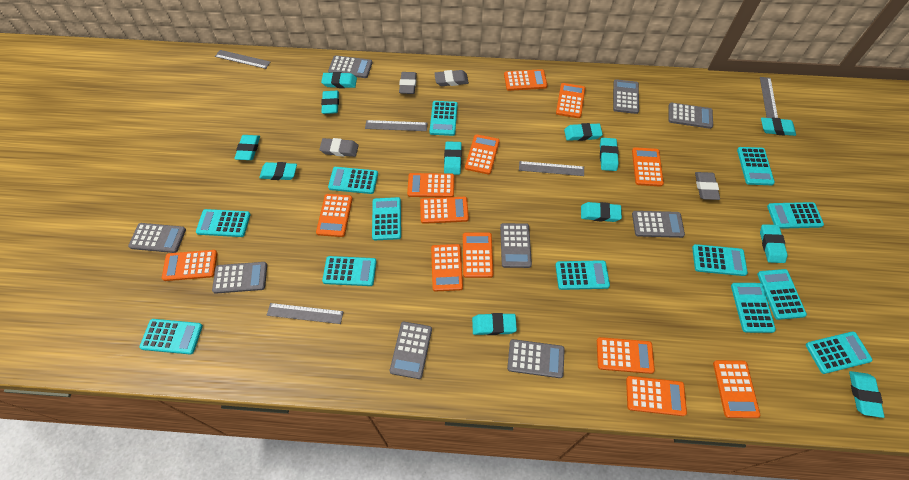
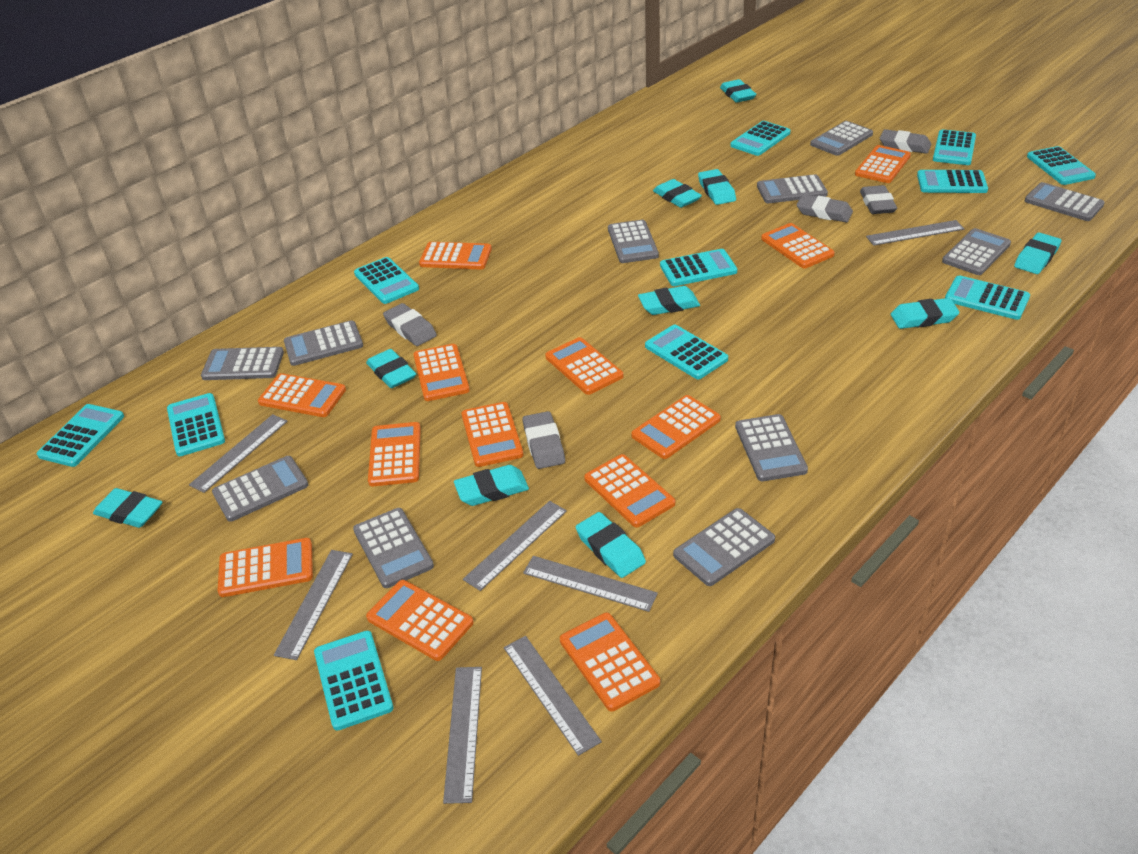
grey calculator: [128,223,186,253] [212,262,267,294] [328,55,372,78] [390,322,432,379] [500,223,532,268] [507,339,565,378] [613,79,639,114] [632,211,685,238] [668,103,713,129] = 9 -> [201,347,284,380] [212,456,308,522] [284,320,363,366] [353,508,434,588] [608,220,659,263] [673,508,775,586] [735,414,808,481] [757,174,828,203] [810,121,873,156] [942,228,1011,275] [1025,182,1105,221] = 11
grey eraser: [319,138,358,157] [399,72,417,94] [434,70,469,86] [695,172,720,200] = 4 -> [383,303,437,346] [523,411,565,469] [797,194,853,222] [860,185,897,214] [880,129,931,154] = 5
grey ruler: [215,50,270,69] [267,303,344,324] [365,120,427,131] [519,161,584,176] [760,77,778,118] = 5 -> [189,414,288,493] [274,550,353,660] [443,667,482,804] [463,501,567,591] [504,636,602,756] [523,556,658,612] [866,220,964,246] = 7
turquoise calculator: [139,319,203,355] [196,209,251,237] [322,256,377,286] [328,167,378,194] [372,197,401,240] [430,101,458,136] [555,260,610,290] [692,244,748,276] [731,283,776,333] [737,147,775,185] [757,269,807,320] [767,202,824,229] [806,331,873,374] = 13 -> [37,404,124,467] [167,393,225,456] [314,631,393,731] [354,257,419,304] [645,324,728,379] [660,249,737,286] [731,121,791,156] [917,170,988,193] [933,129,976,165] [945,275,1030,320] [1027,146,1096,185] = 11
turquoise eraser: [234,135,260,160] [259,162,297,180] [321,72,357,88] [321,91,339,114] [444,141,462,175] [472,313,517,335] [564,123,603,141] [581,202,622,222] [600,138,619,171] [760,224,788,263] [761,117,796,136] [849,371,885,418] = 12 -> [93,488,162,528] [366,349,416,388] [454,465,529,506] [576,512,646,578] [638,286,700,315] [653,179,702,208] [698,169,736,205] [720,79,756,103] [891,298,960,329] [1014,232,1062,274] = 10

